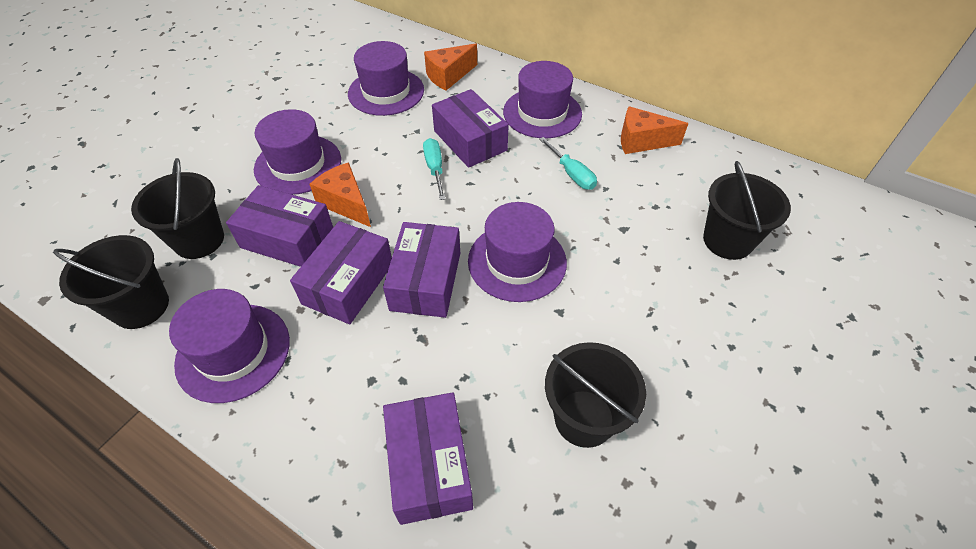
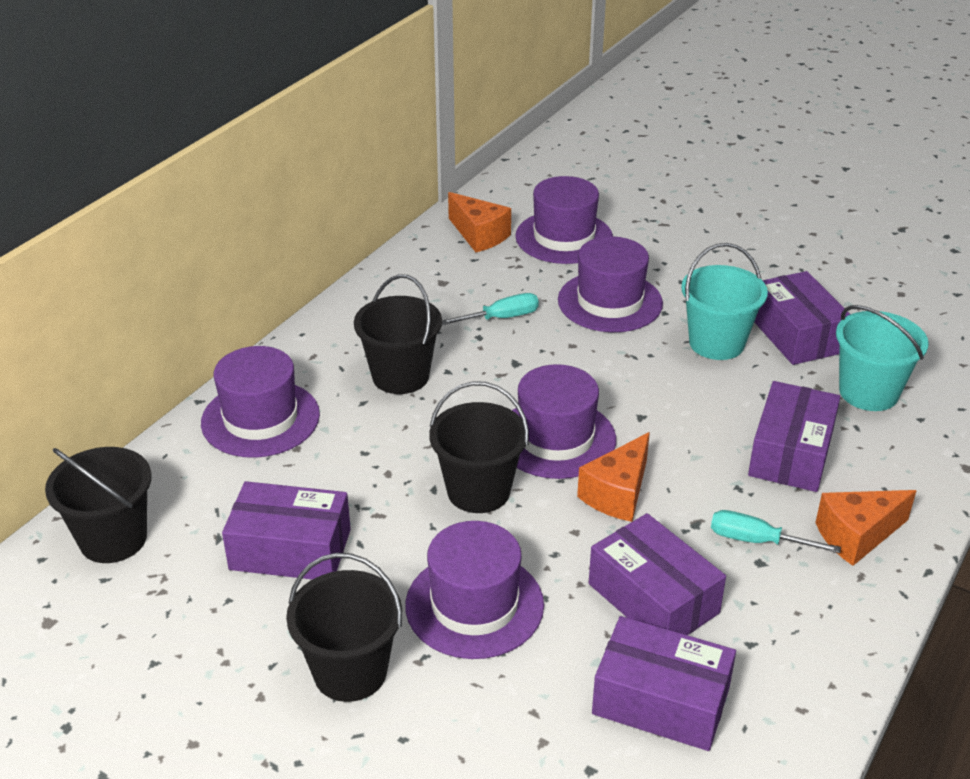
turquoise bucket: none = 0 -> [681,243,768,360] [836,305,929,411] = 2

